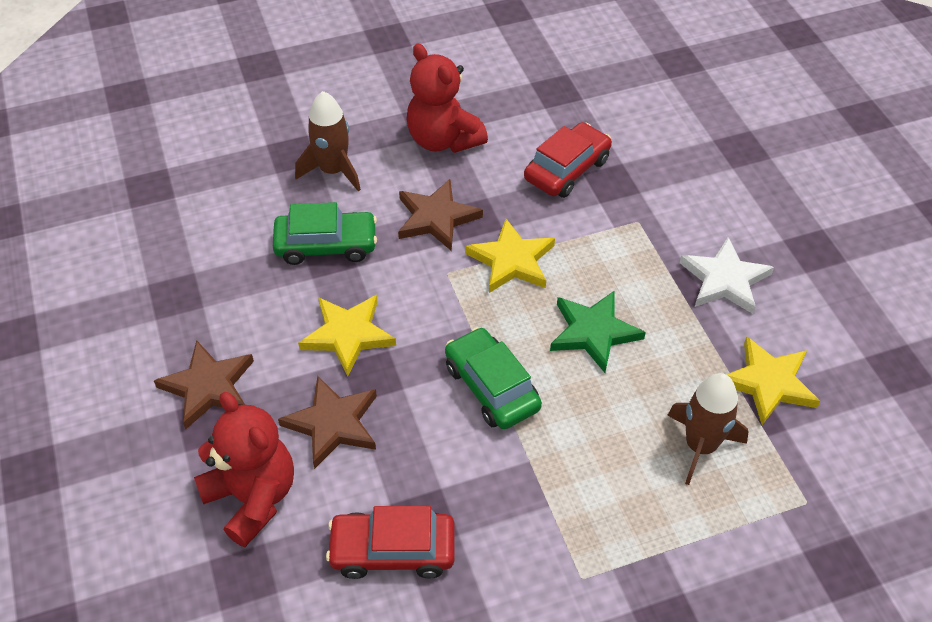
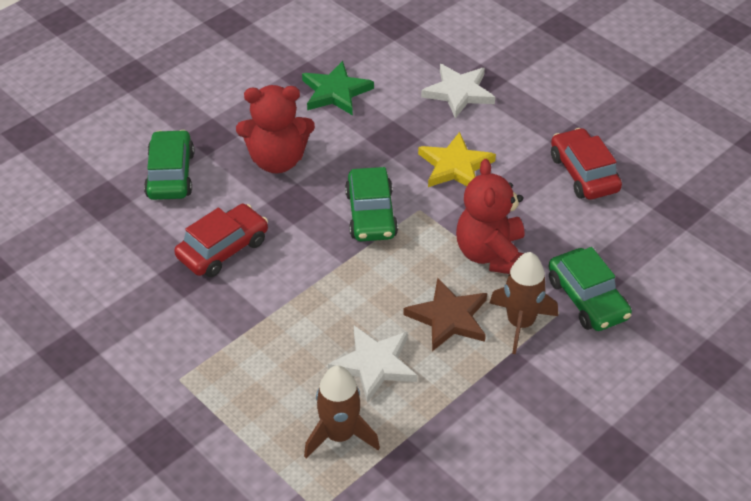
brown star: [154,340,254,429] [278,375,377,469] [398,179,483,251] = 3 -> [403,278,487,351] = 1
green car: [273,202,377,265] [445,327,542,429] = 2 -> [144,130,194,200] [345,167,398,241] [548,247,632,331] = 3
white star: [680,237,774,314] = 1 -> [328,326,417,403] [421,64,495,118] = 2
yellow star: [298,295,396,376] [465,219,555,293] [726,336,820,425] = 3 -> [418,132,496,187] = 1

